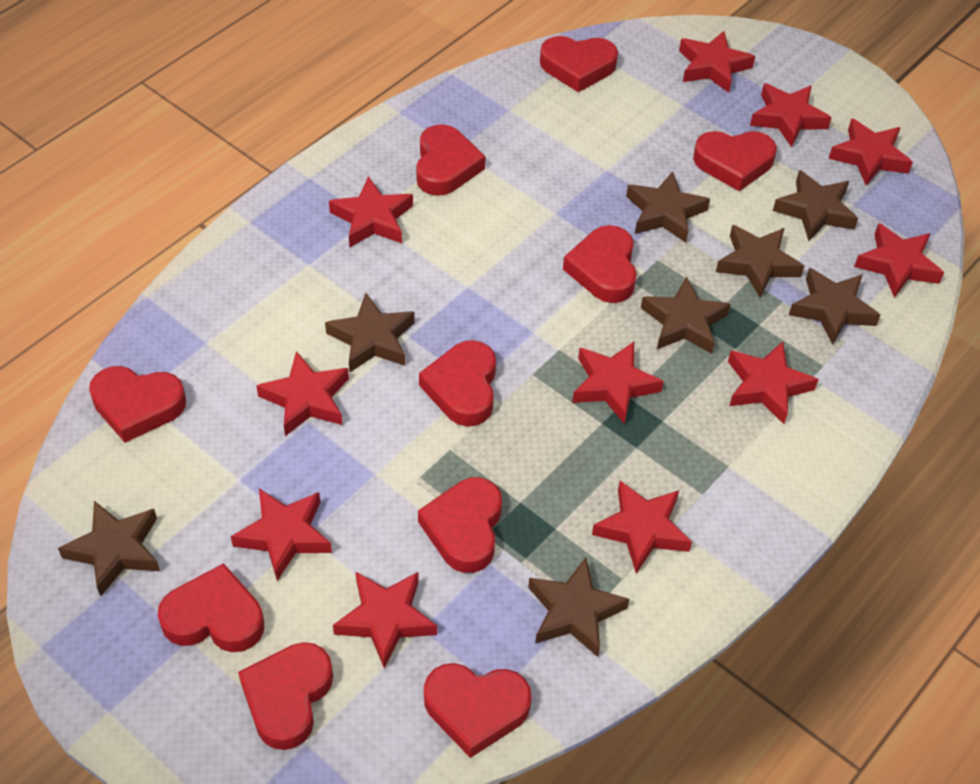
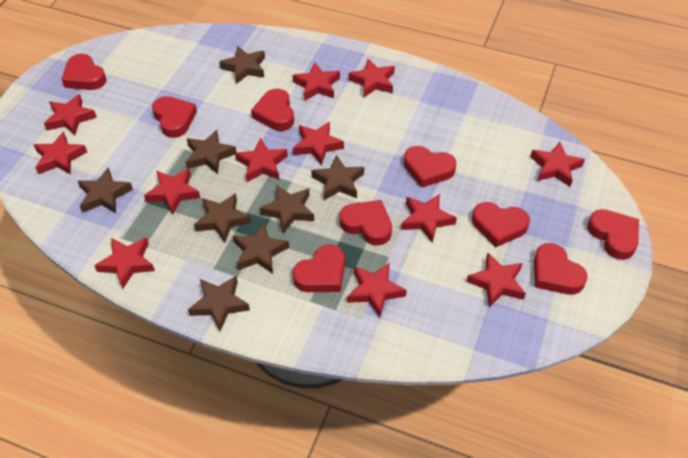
red heart: [89,366,186,443] [158,563,264,652] [238,642,333,750] [416,124,486,196] [418,477,502,573] [419,340,496,426] [424,663,532,758] [540,36,618,92] [563,225,637,303] [693,131,777,191] = 10 -> [61,54,106,90] [152,96,197,138] [251,89,294,131] [293,244,345,292] [340,200,392,245] [404,146,456,188] [472,202,530,247] [534,243,588,295] [587,209,639,260] = 9
red star: [231,488,332,581] [256,351,349,436] [329,176,413,247] [333,571,437,669] [572,342,664,424] [592,481,692,574] [679,31,755,93] [728,342,819,424] [750,83,832,147] [828,118,913,186] [854,223,944,298] = 11 -> [34,131,87,175] [44,94,97,136] [94,238,155,289] [144,168,200,215] [235,138,288,182] [292,62,340,101] [293,122,344,165] [347,263,407,317] [349,59,395,97] [401,194,457,243] [466,253,526,308] [530,142,585,187] = 12

